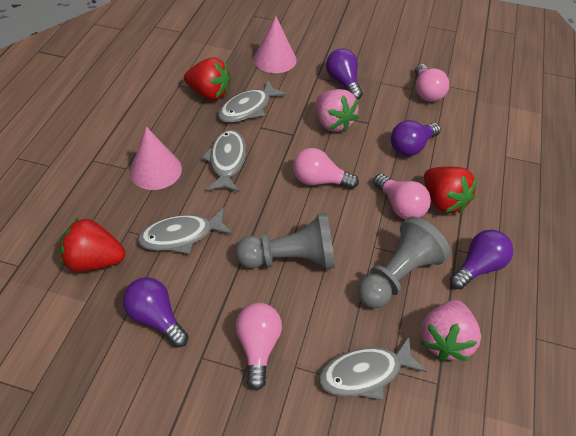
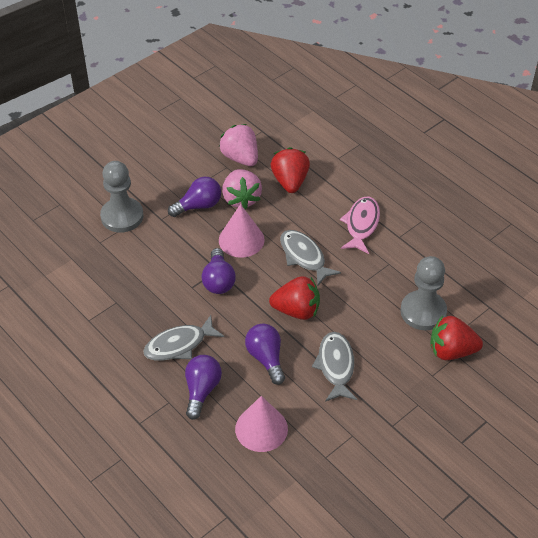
grey fish: [137,208,233,254] [202,130,246,192] [218,80,287,123] [319,336,427,400] = 4 -> [143,315,224,361] [280,230,341,286] [312,332,357,402] = 3
pink fish: none = 0 -> [340,197,380,254] = 1
pink light bulb: [236,303,282,391] [293,148,359,189] [373,174,431,219] [415,64,449,102] = 4 -> none = 0

